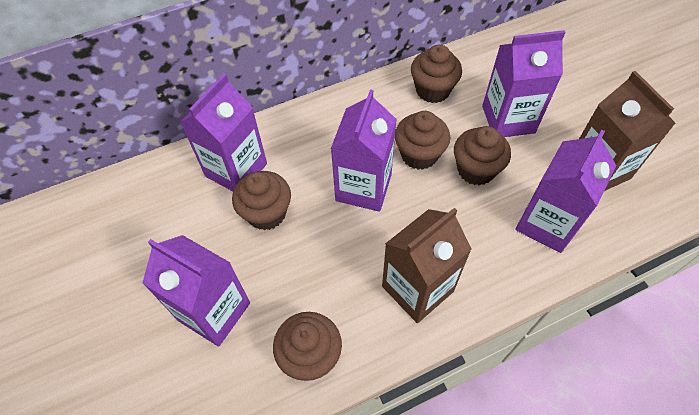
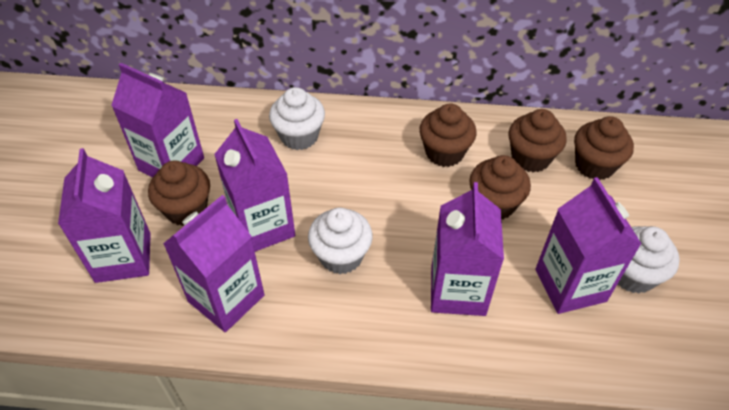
brown carton: [382,208,472,323] [579,71,676,191] = 2 -> none = 0
purple carton: [142,235,250,347] [180,73,267,191] [331,89,397,212] [482,30,566,137] [515,130,616,253] = 5 -> [58,148,151,283] [111,63,204,178] [163,195,265,332] [214,119,295,252] [431,182,504,316] [535,177,641,314] = 6
white cupcake: none = 0 -> [269,87,325,150] [308,208,373,274] [617,226,680,294] = 3

